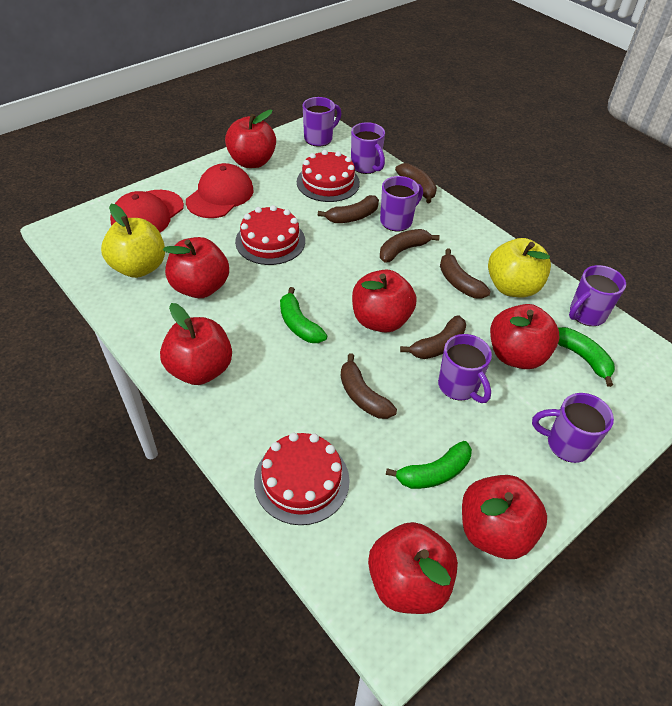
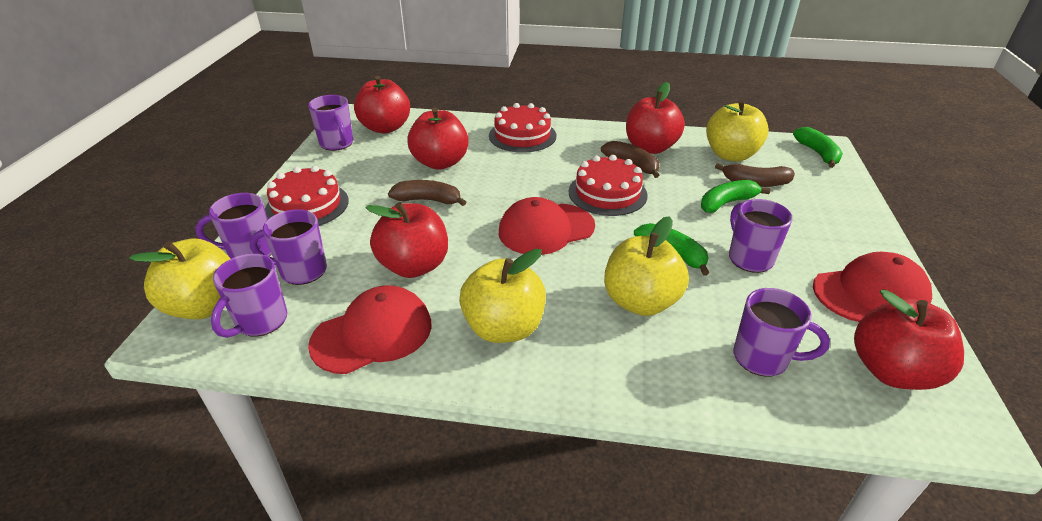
brown banana: [318,195,379,223] [341,353,397,419] [380,229,440,262] [395,163,437,203] [400,315,466,359] [440,248,491,299] = 6 -> [388,180,466,206] [601,141,659,178] [715,163,795,187] = 3
red apple: [160,303,232,385] [163,237,229,298] [225,110,276,168] [352,269,416,333] [368,522,458,614] [462,475,547,559] [490,304,559,369] = 7 -> [354,76,410,134] [366,202,448,278] [407,108,469,170] [626,82,685,154] [854,289,964,390] = 5
red cap: [110,190,184,232] [186,163,254,218] = 2 -> [308,285,432,374] [499,197,595,255] [813,252,932,322] = 3
yellow apple: [101,204,165,278] [488,238,551,297] = 2 -> [129,239,231,319] [459,249,546,343] [604,216,689,316] [706,100,769,161] = 4

